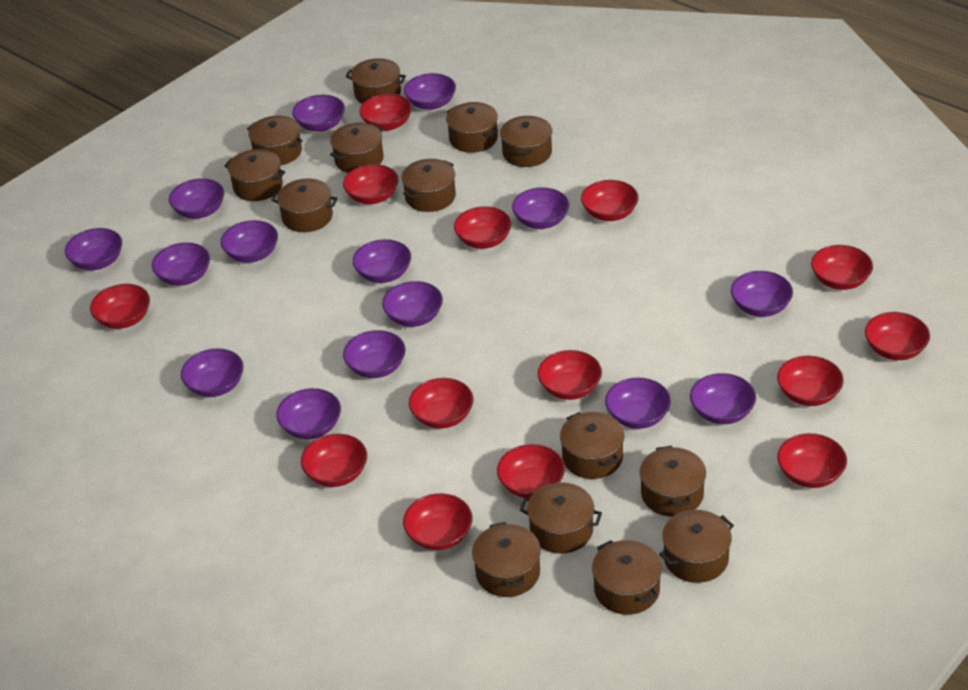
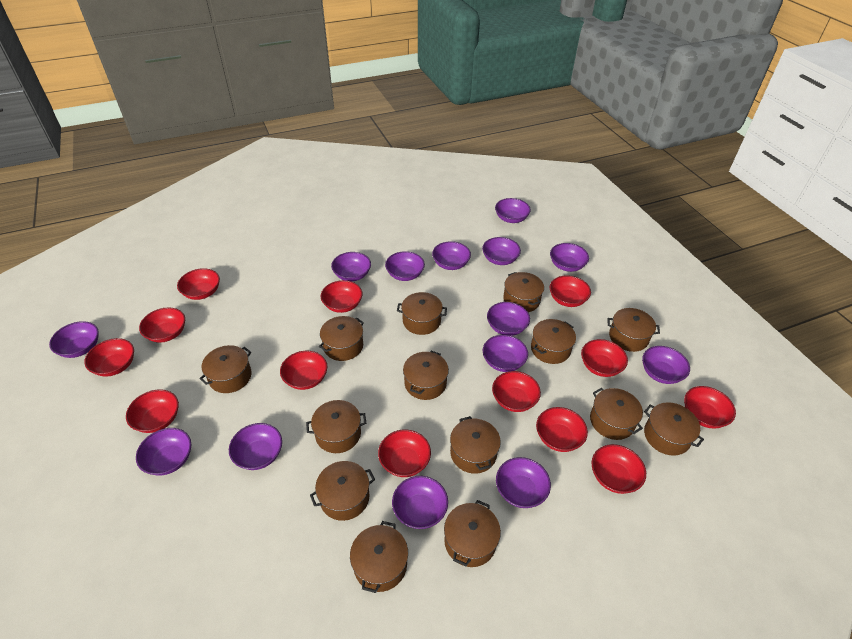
purple bowl: [65,228,122,270] [152,242,210,286] [169,178,224,219] [181,348,244,397] [221,220,278,263] [276,388,341,439] [292,95,345,132] [343,330,406,378] [353,239,411,283] [382,281,443,327] [404,73,456,110] [512,187,569,229] [605,377,671,429] [690,373,756,424] [731,271,793,317] = 15 -> [49,321,99,358] [136,428,191,476] [229,423,282,470] [331,252,371,281] [385,251,425,281] [392,476,448,529] [432,241,471,270] [482,237,521,265] [483,335,528,372] [487,302,530,336] [495,198,531,223] [496,457,551,508] [550,243,589,272] [642,346,690,384] = 14
red bowl: [90,284,150,329] [301,434,367,487] [343,164,399,204] [359,94,412,131] [403,493,473,550] [409,378,473,429] [454,206,512,249] [497,444,565,498] [538,350,602,400] [581,180,639,221] [777,356,844,406] [778,433,847,488] [811,245,873,290] [865,312,930,360] = 14 -> [84,338,134,376] [126,389,179,433] [139,307,185,343] [177,268,220,300] [280,351,327,390] [321,280,362,313] [378,430,431,477] [492,371,541,412] [536,407,588,452] [550,275,591,307] [581,339,628,377] [591,444,646,494] [684,386,736,428] = 13

